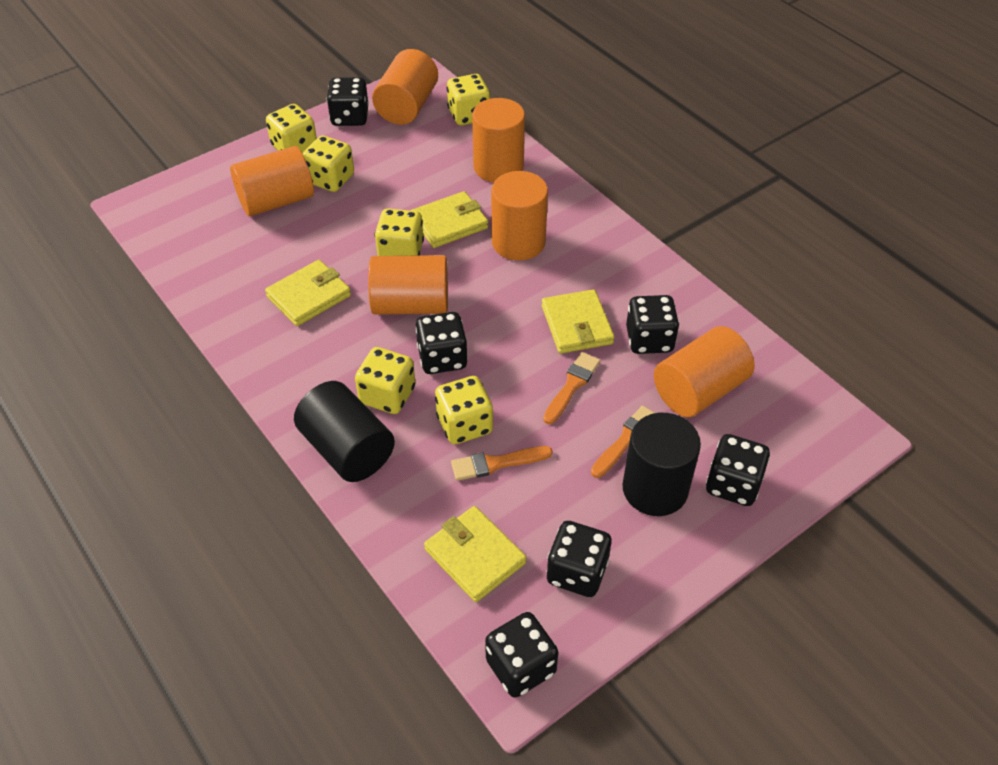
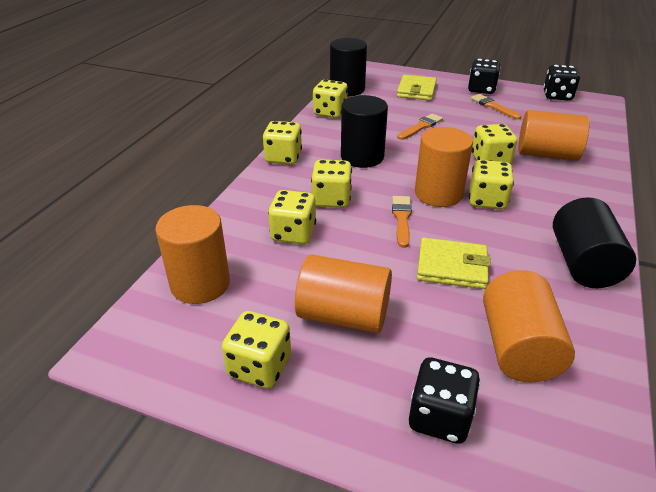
black cylinder: [294,381,395,482] [623,413,701,516] = 2 -> [330,38,367,96] [341,95,388,168] [553,197,636,288] = 3
black dice: [327,77,369,126] [415,312,468,374] [485,612,558,698] [546,521,611,597] [626,295,679,354] [706,434,770,506] = 6 -> [409,357,480,444] [468,59,501,94] [543,65,580,100] = 3
orange cylinder: [230,146,314,216] [368,255,448,315] [372,49,438,125] [472,98,525,182] [491,171,548,261] [654,326,755,417] = 6 -> [156,205,230,304] [295,255,392,333] [415,127,473,207] [483,270,575,382] [518,110,589,161] = 5
yellow dice: [266,104,317,153] [302,136,354,192] [355,347,415,414] [375,209,424,256] [435,376,493,444] [447,74,490,125] = 6 -> [222,311,291,389] [262,121,302,165] [268,190,316,244] [311,159,352,208] [313,79,348,118] [469,160,514,210] [472,124,517,164] = 7
yellow wallet: [265,260,351,326] [411,191,488,248] [424,506,526,602] [542,289,615,354] = 4 -> [397,75,437,100] [417,238,491,289] = 2

